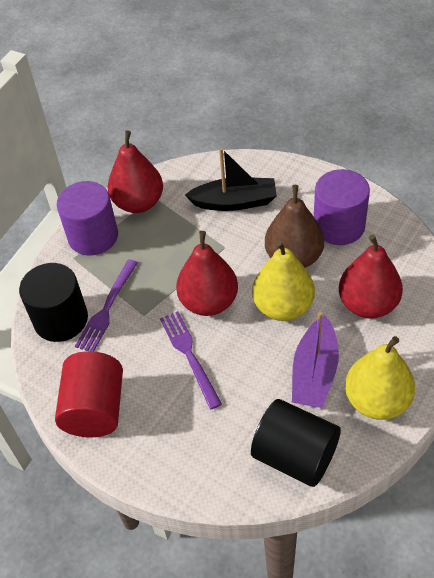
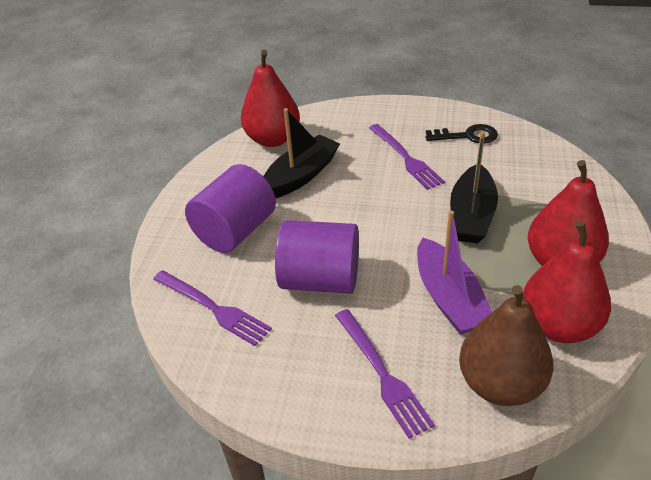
black boat: [185,148,277,211] = 1 -> [263,108,340,198] [450,131,498,243] = 2
black cylinder: [19,263,88,342] [251,399,341,487] = 2 -> none = 0
black key: none = 0 -> [425,124,498,143] = 1
purple fork: [75,259,138,352] [160,311,222,409] = 2 -> [153,270,272,346] [335,309,435,439] [369,124,445,190] = 3
red cylinder: [55,351,123,437] = 1 -> none = 0
yellow pear: [252,240,315,321] [345,336,415,420] = 2 -> none = 0

